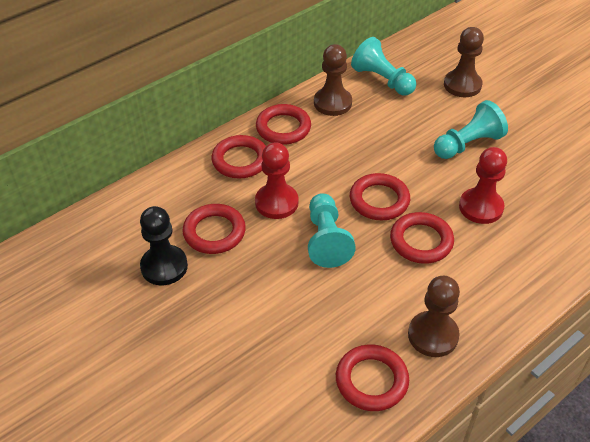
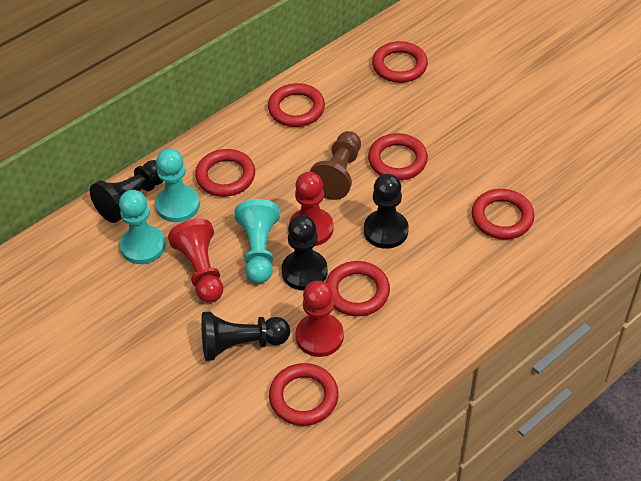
black pawn: [140,206,188,285] = 1 -> [90,160,163,223] [201,311,290,361] [281,215,328,291] [364,174,409,249] = 4
brown pawn: [314,44,352,116] [408,276,460,357] [444,27,484,97] = 3 -> [309,131,361,200] = 1
red pawn: [255,142,298,219] [459,147,507,224] = 2 -> [168,219,223,303] [289,172,333,246] [296,281,344,357] = 3
red ring: [183,204,246,254] [211,135,266,179] [256,104,311,145] [336,344,409,411] [350,173,410,220] [390,212,454,264] = 6 -> [195,149,255,197] [268,83,325,127] [269,363,339,426] [326,261,390,316] [368,133,428,180] [372,41,428,83] [472,189,534,239] = 7

